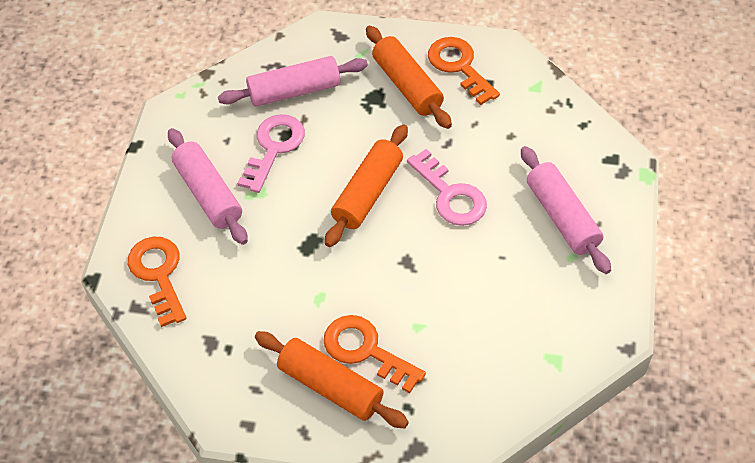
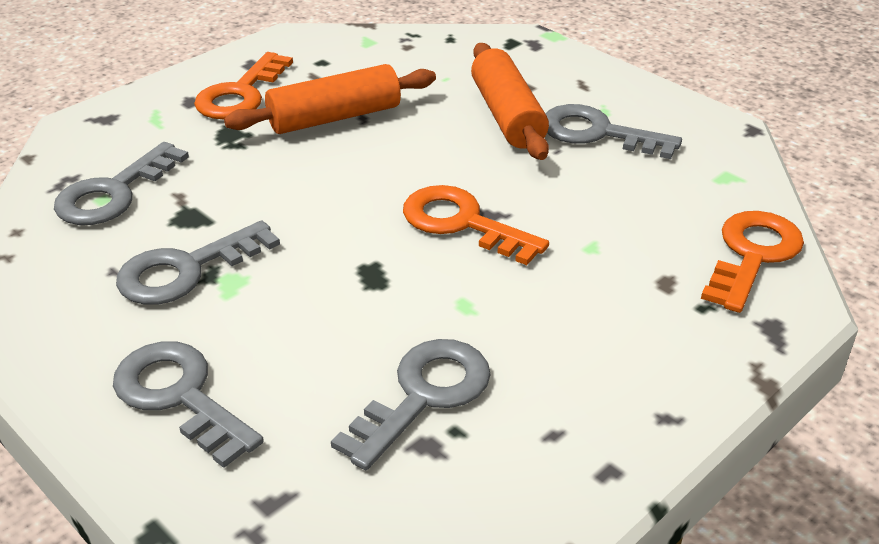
grey key: none = 0 -> [54,142,189,225] [113,341,264,468] [116,220,280,305] [331,339,491,470] [545,104,682,159] = 5
orange rolling pin: [255,331,409,428] [325,124,408,247] [366,26,452,129] = 3 -> [224,64,436,134] [471,43,549,160] = 2
pink key: [237,114,305,193] [407,149,487,226] = 2 -> none = 0
pink rolling pin: [168,128,248,245] [218,56,368,107] [521,146,611,274] = 3 -> none = 0

